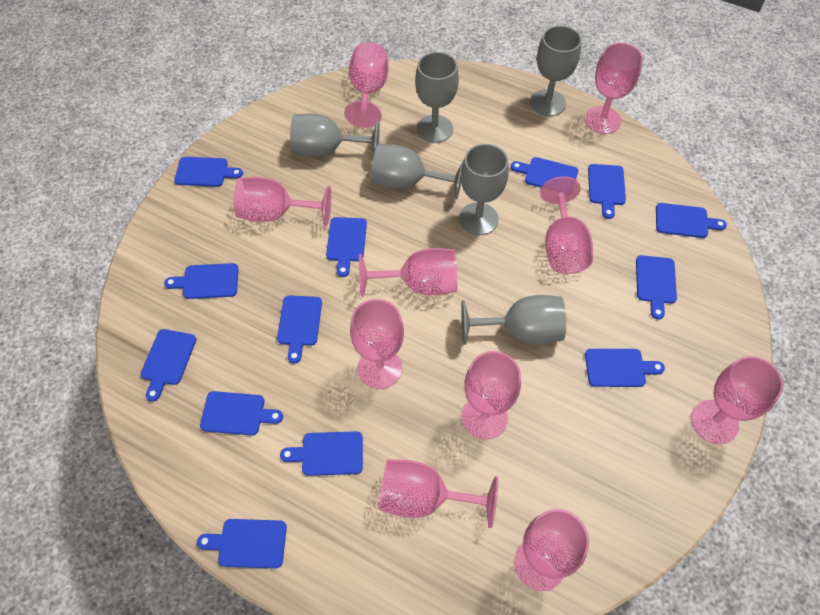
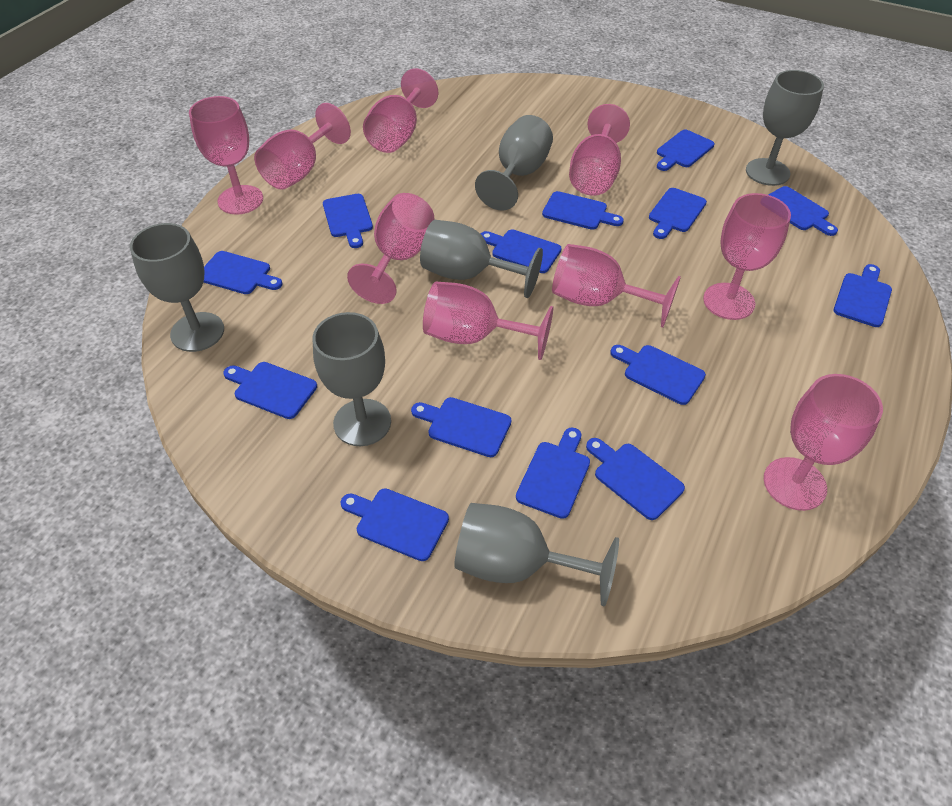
blue cutting board: [141,329,197,402] [164,263,239,299] [174,157,243,187] [197,519,287,569] [200,391,283,436] [277,295,322,363] [280,431,363,476] [326,217,367,277] [511,157,578,187] [585,349,665,387] [588,164,626,219] [636,255,677,320] [656,203,727,238] = 13 -> [204,251,283,294] [223,362,317,419] [323,194,373,248] [341,488,449,561] [411,397,511,457] [481,229,562,273] [516,428,590,519] [542,191,624,230] [586,438,685,520] [610,345,706,405] [649,188,707,239] [657,130,714,171] [769,186,838,236] [833,264,892,327] = 14
pink goblet: [234,177,331,226] [344,42,389,128] [350,299,404,389] [359,248,457,297] [379,460,498,528] [462,351,521,439] [514,509,589,591] [540,176,593,274] [584,43,643,134] [691,356,783,444] = 10 -> [189,96,263,215] [254,103,351,190] [347,193,434,304] [363,68,438,153] [423,282,553,360] [552,244,681,328] [569,104,630,196] [703,193,791,320] [764,374,883,511] = 9

